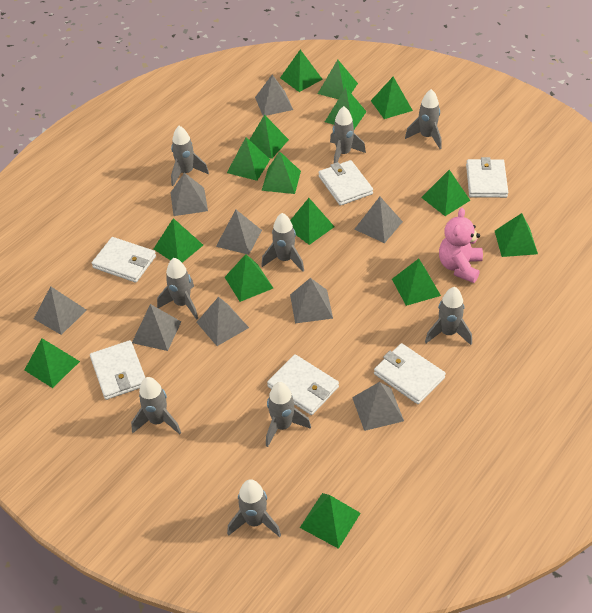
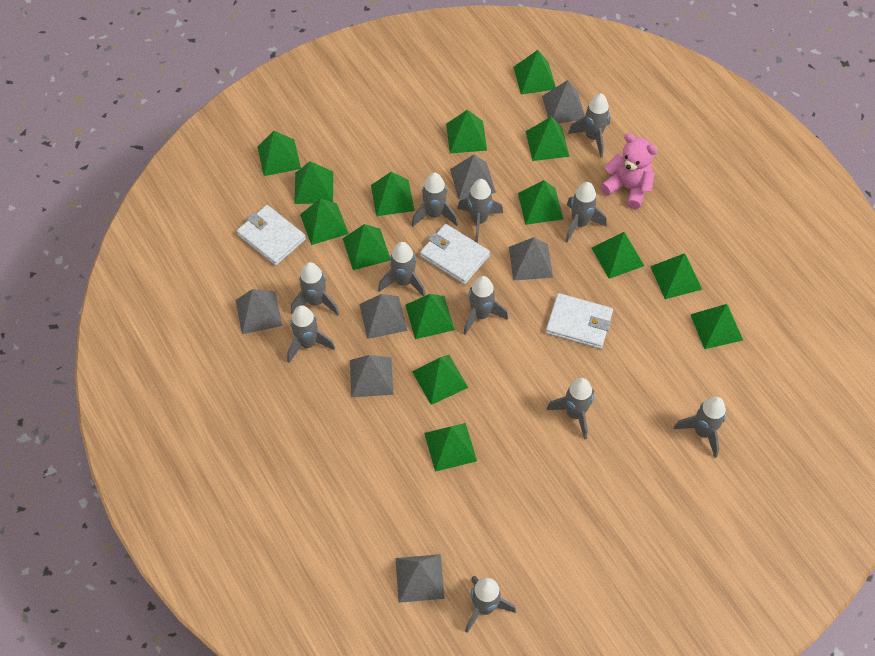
grey pyramid: [34,286,87,335] [132,304,181,351] [170,173,208,216] [196,297,249,346] [216,210,262,255] [255,75,293,116] [290,278,333,323] [352,382,404,431] [354,197,403,243] = 9 -> [236,289,282,334] [350,355,394,397] [359,294,408,339] [395,554,445,603] [450,155,496,200] [509,237,553,281] [542,80,585,123] = 7
grey rocket: [131,377,181,434] [157,258,198,320] [171,126,209,186] [227,479,281,537] [261,213,304,272] [266,382,311,447] [330,106,366,163] [405,89,441,149] [425,287,472,345] = 9 -> [287,305,335,363] [291,262,339,315] [378,242,426,297] [412,172,458,227] [457,179,503,243] [463,276,508,335] [465,576,516,633] [546,378,594,440] [565,182,606,242] [568,93,610,158] [674,397,726,458] = 11
white wallet: [90,340,146,400] [92,237,156,282] [267,354,339,415] [319,160,373,206] [374,343,446,404] [466,157,508,198] = 6 -> [237,205,306,266] [420,224,490,284] [545,293,613,349] = 3

